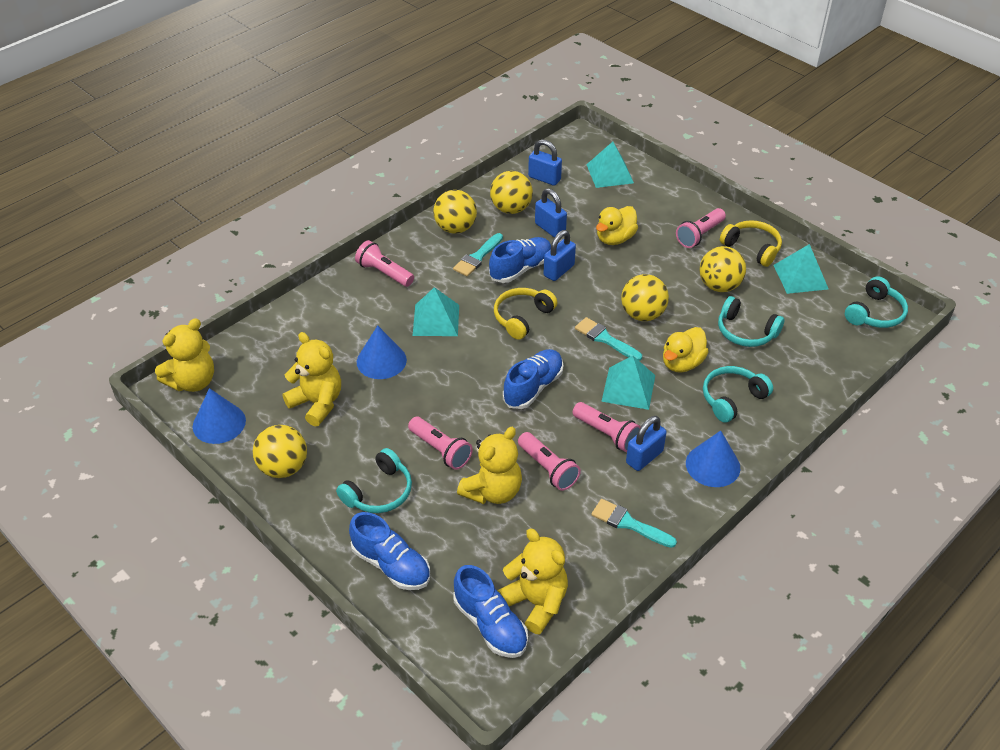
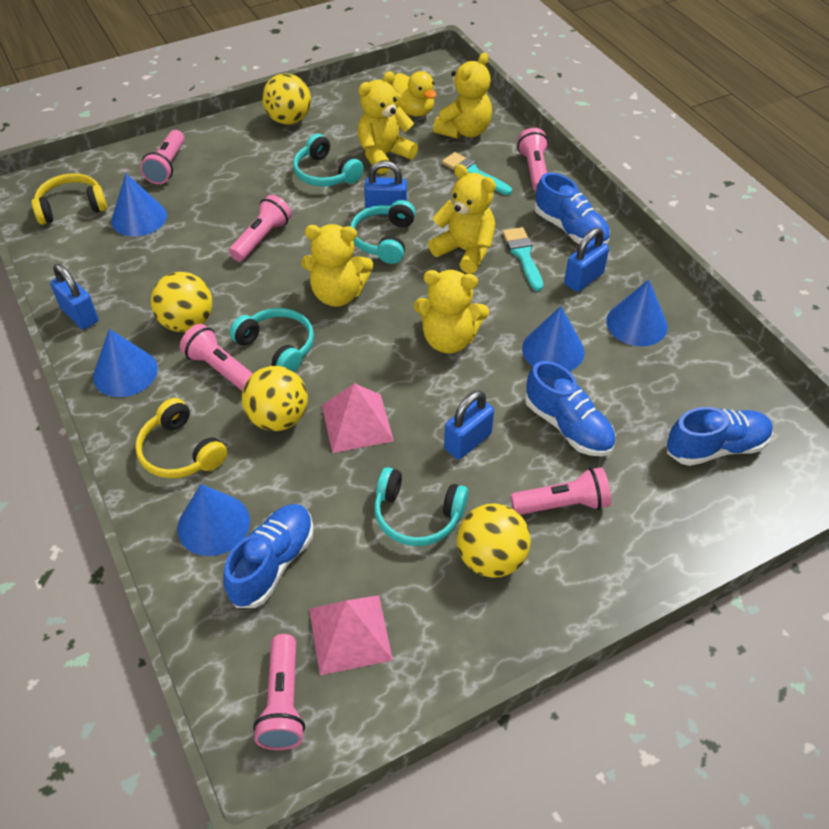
blue cone: [193,388,246,444] [357,325,407,379] [686,431,740,487] = 3 -> [93,329,158,397] [111,173,167,236] [177,484,250,556] [522,306,585,371] [606,280,668,346] = 5
pink flashlight: [355,240,414,287] [408,417,473,470] [518,432,581,491] [572,402,641,452] [676,208,726,248] = 5 -> [140,130,185,184] [180,324,253,391] [229,195,292,261] [253,634,305,750] [511,467,611,515] [517,128,548,192] = 6
pink pyramid: none = 0 -> [309,595,393,675] [322,383,394,453] = 2
turquoise brush: [453,233,503,276] [575,317,642,361] [591,499,677,548] = 3 -> [442,152,512,195] [502,227,543,291] = 2
turquoise pyramid: [413,287,459,336] [586,142,634,188] [601,356,655,410] [774,244,828,294] = 4 -> none = 0
yellow ball: [253,425,307,478] [433,190,477,234] [490,171,533,214] [621,274,669,321] [699,246,746,292] = 5 -> [151,272,212,332] [242,366,308,431] [262,73,311,125] [457,503,531,578] = 4
yellow duck: [596,206,638,245] [663,327,709,373] = 2 -> [391,71,437,116] = 1
yellow teddy bear: [155,318,214,392] [282,332,341,427] [457,427,522,504] [498,528,568,634] = 4 -> [301,224,373,307] [357,71,418,174] [414,270,489,353] [428,164,496,274] [433,53,492,139] = 5

